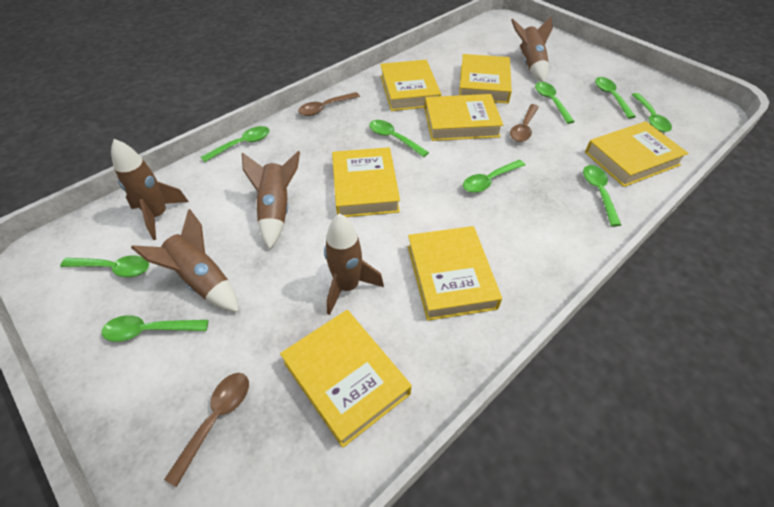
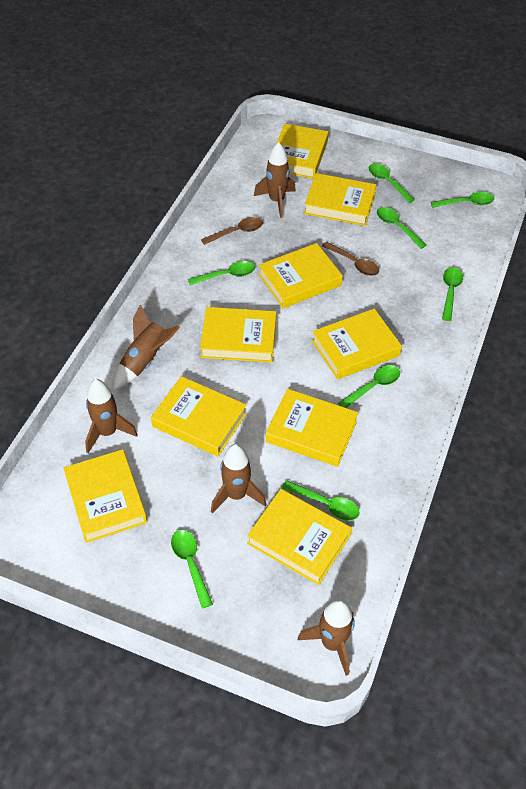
brown spoon: [164,373,249,487] [298,92,360,116] [510,104,539,142] = 3 -> [201,217,263,245] [322,242,379,276] = 2
green spoon: [60,256,149,277] [101,315,208,342] [201,126,270,162] [369,120,429,157] [463,160,525,193] [535,82,575,124] [583,165,621,226] [595,77,636,119] [632,93,672,132] = 9 -> [171,530,213,609] [188,261,255,285] [282,480,360,521] [338,365,400,408] [369,164,415,203] [377,207,427,249] [431,192,494,208] [442,267,463,321] = 8
yellow book: [280,310,412,448] [332,147,400,217] [380,60,441,111] [408,226,502,321] [424,94,503,141] [459,54,512,103] [585,121,689,187] = 7 -> [63,449,147,543] [151,376,247,457] [200,307,276,363] [247,489,352,585] [258,243,343,308] [266,389,359,467] [276,124,328,179] [304,173,376,226] [312,309,402,380] = 9

